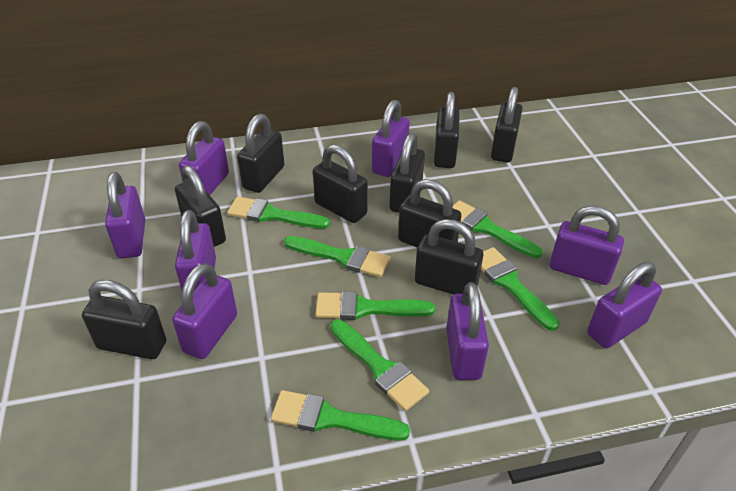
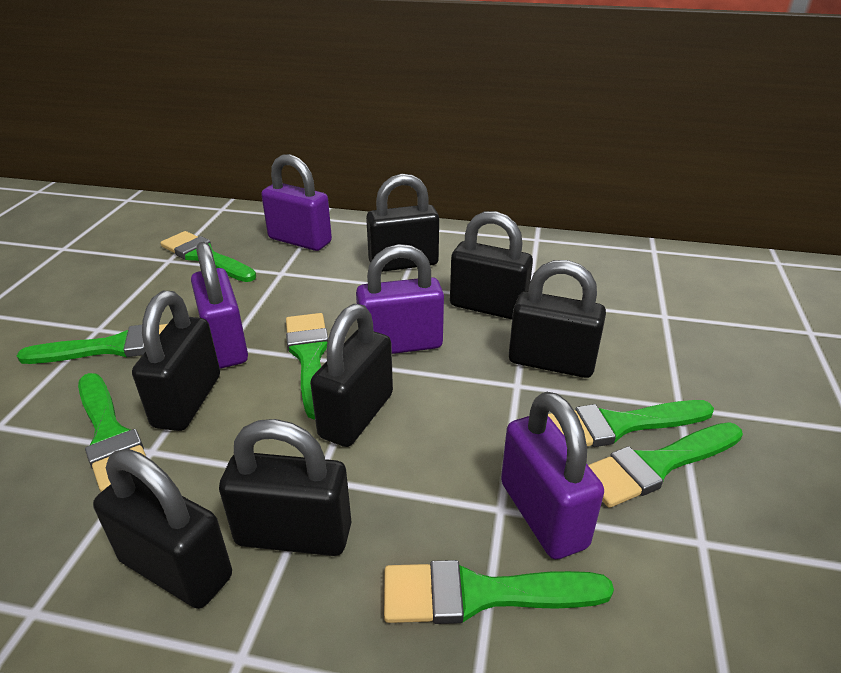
black padlock: [82,280,166,359] [175,166,226,247] [237,114,284,193] [313,144,368,223] [389,133,425,213] [398,179,462,248] [415,219,483,295] [434,92,460,168] [491,87,523,163] = 9 -> [93,449,232,609] [132,291,220,431] [219,419,351,556] [310,304,393,447] [366,174,439,272] [450,211,533,320] [509,260,606,378] = 7
purple padlock: [105,172,145,258] [172,263,237,359] [175,210,216,290] [179,121,229,195] [372,100,410,177] [446,282,489,380] [550,206,624,285] [587,262,662,348] = 8 -> [191,242,248,369] [261,154,332,251] [356,244,444,354] [501,392,604,559] = 4

